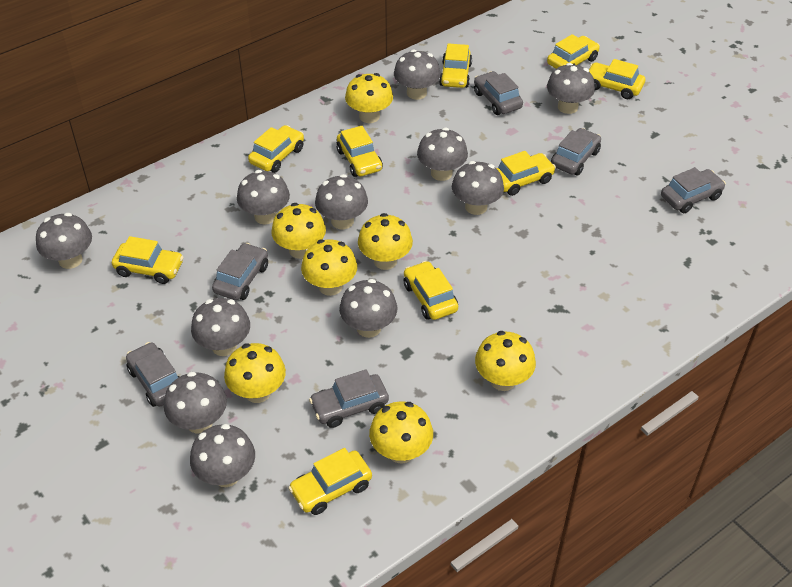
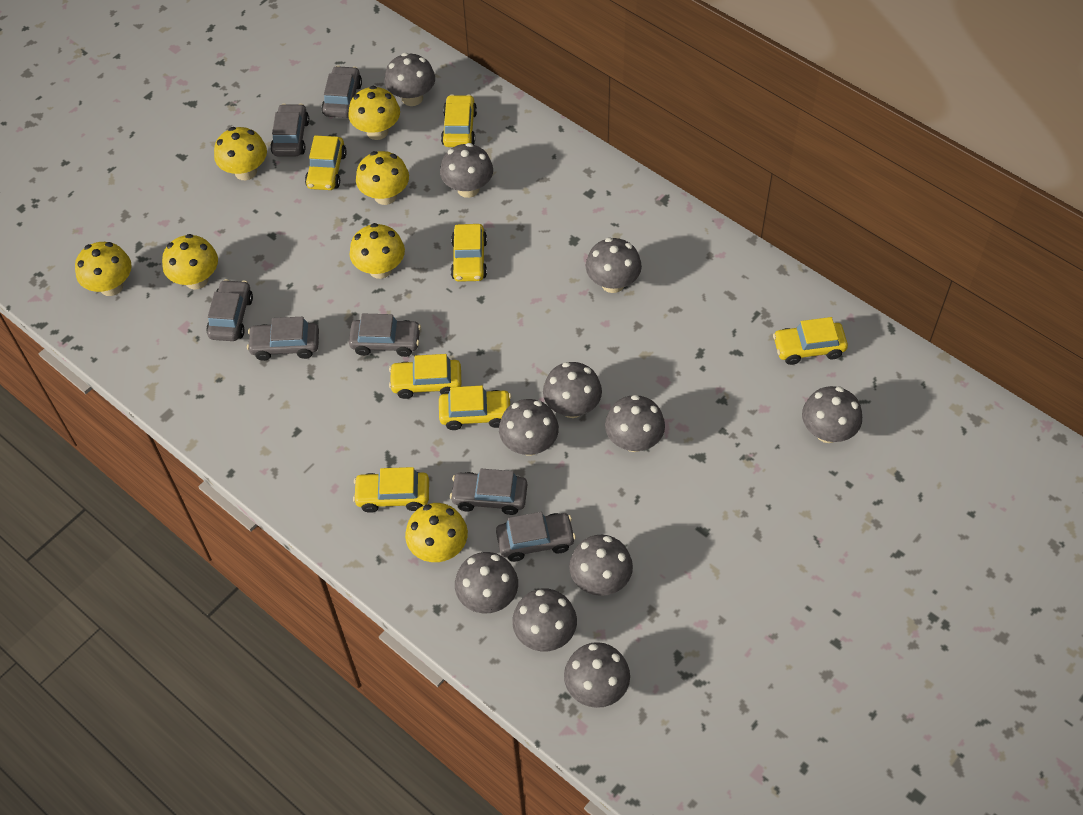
grey car: [126,342,180,407] [212,243,268,300] [309,369,389,428] [474,71,523,115] [551,128,601,176] [661,167,726,213] = 6 -> [206,279,253,341] [247,317,319,361] [270,104,309,156] [322,66,362,118] [349,314,421,357] [450,469,527,515] [496,512,576,562] = 7
yellow car: [112,236,184,284] [248,125,304,173] [288,448,372,515] [336,126,383,177] [404,261,458,320] [439,43,472,88] [496,151,556,196] [547,34,600,69] [589,59,645,99] = 9 -> [305,135,347,190] [353,467,429,513] [389,354,461,399] [439,386,511,430] [441,95,477,147] [451,224,487,282] [773,317,848,365] = 7

